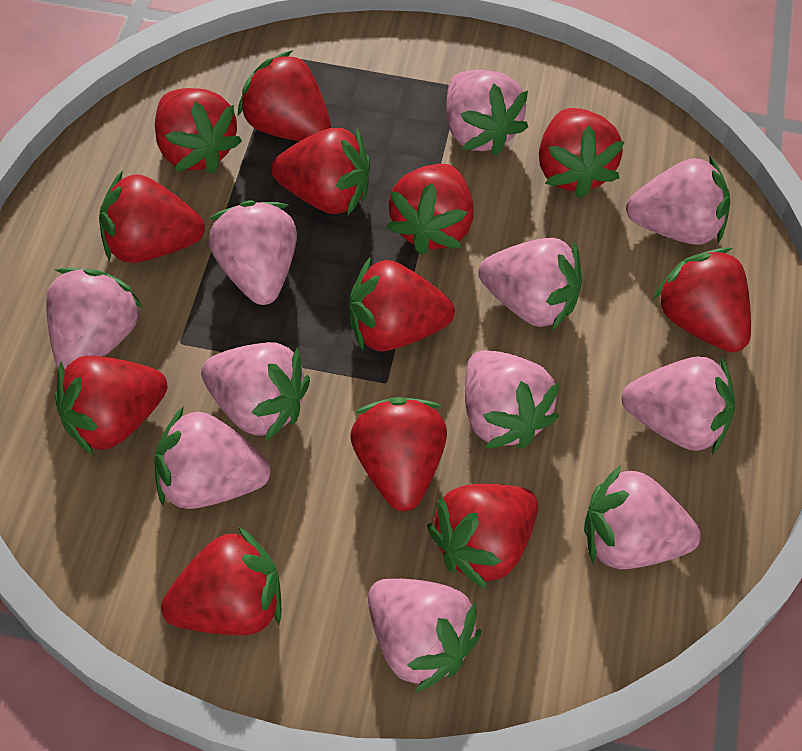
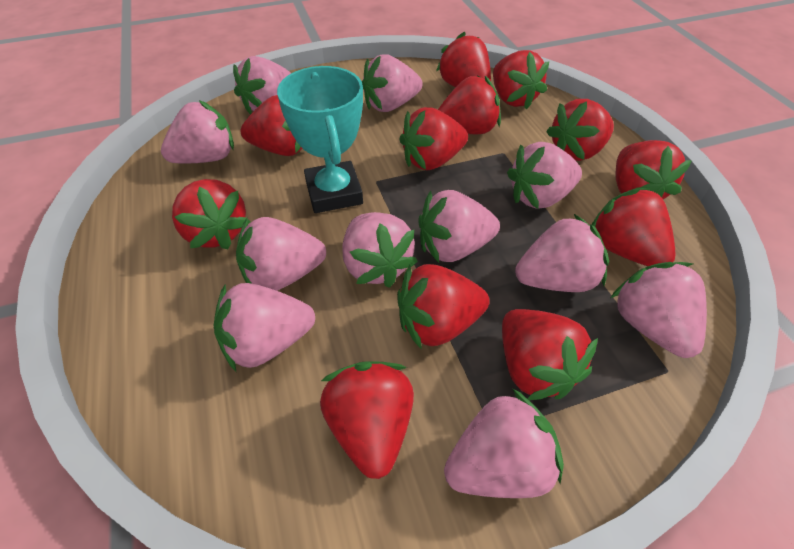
turquoise trophy: none = 0 -> [277,66,363,213] = 1

